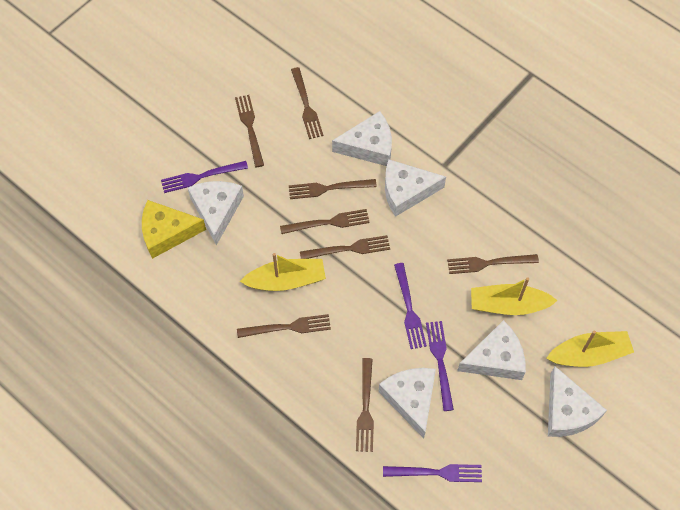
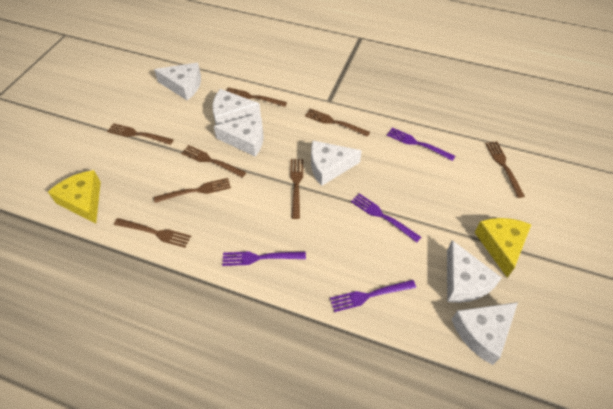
yellow boat: [240,253,326,291] [471,277,558,315] [547,331,634,367] = 3 -> none = 0
yellow cheese: [142,200,206,259] = 1 -> [48,170,101,223] [474,218,532,278] = 2

